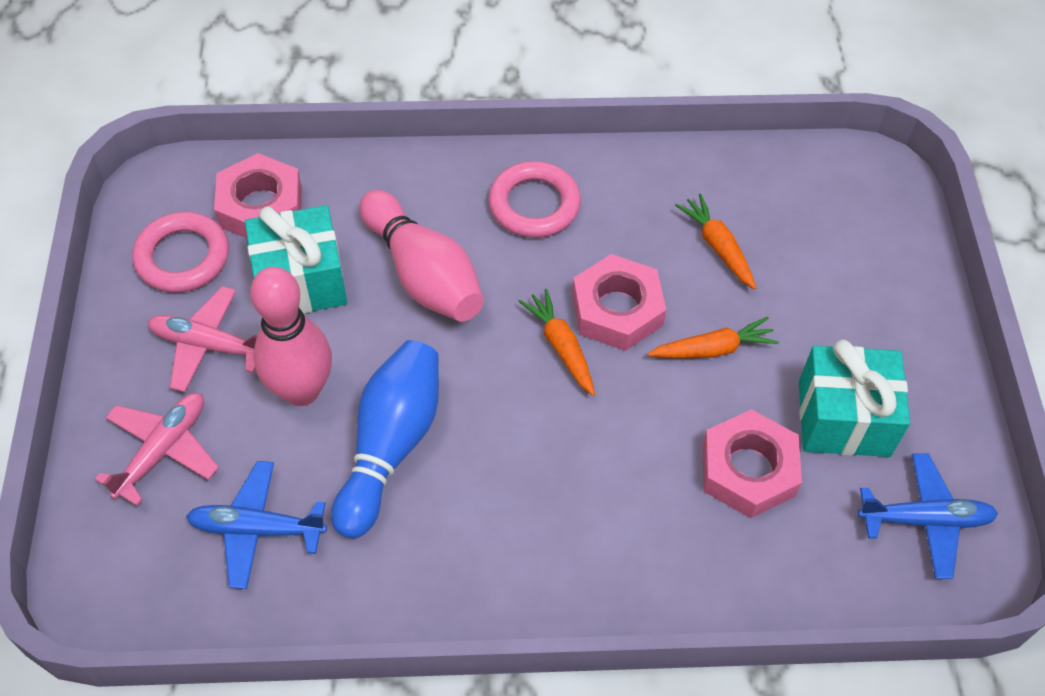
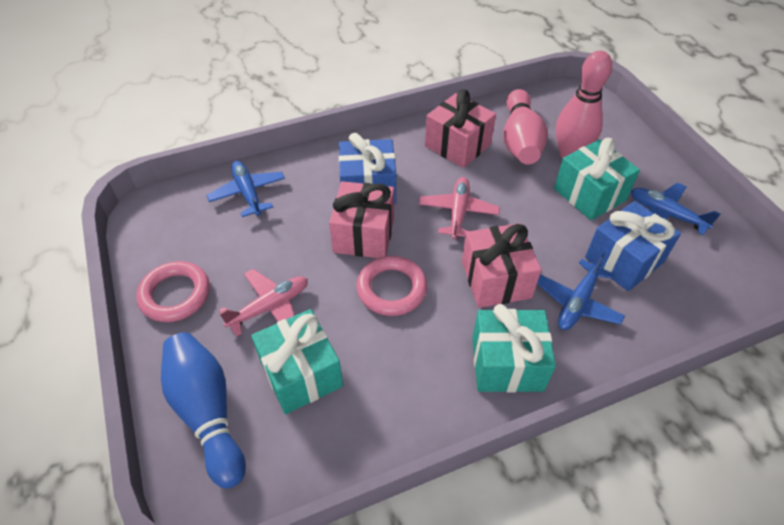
blue gift: none = 0 -> [339,133,396,205] [585,201,681,291] = 2
blue plane: [186,461,327,589] [858,453,998,579] = 2 -> [207,161,285,217] [537,252,625,330] [631,183,721,235] = 3
orange carrot: [518,289,595,396] [648,317,779,358] [675,193,756,289] = 3 -> none = 0
pink gift: none = 0 -> [329,181,394,258] [425,89,496,168] [462,223,541,308] = 3
pink nut: [214,153,302,238] [572,254,666,351] [702,409,802,518] = 3 -> none = 0
turquoise gift: [245,205,347,314] [799,340,910,457] = 2 -> [251,309,343,414] [472,304,556,393] [554,138,640,220] = 3

